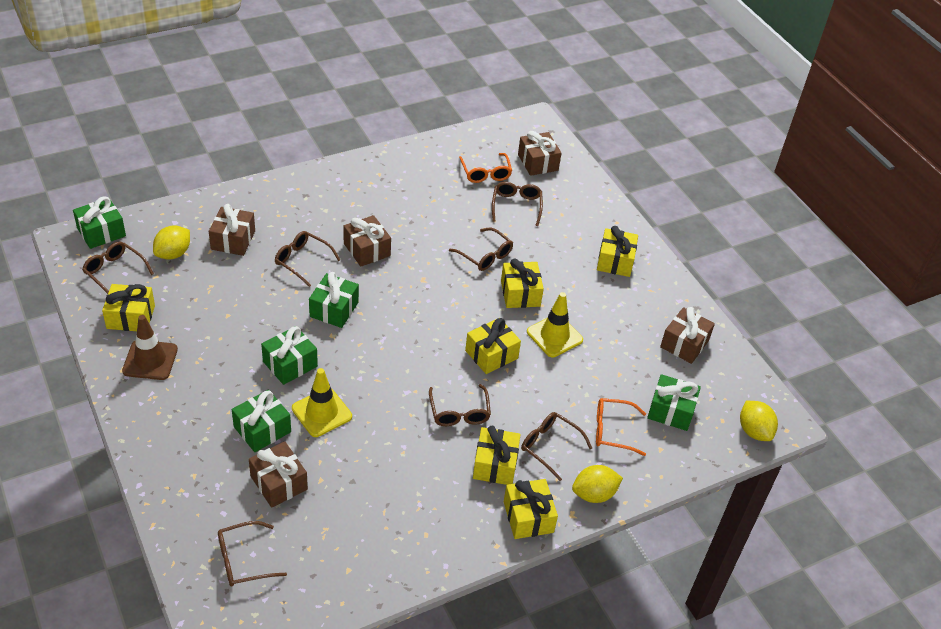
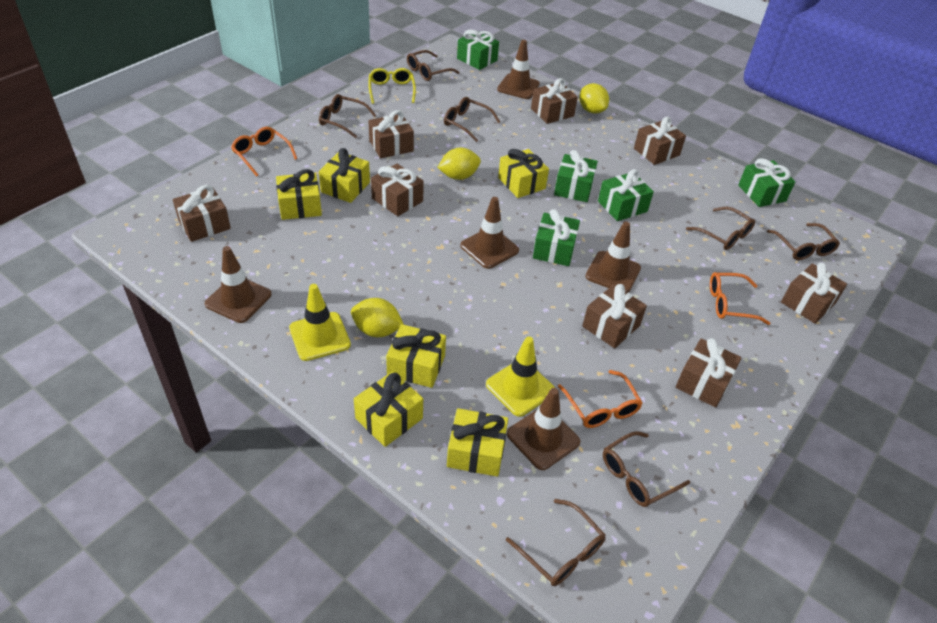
brown gift: [209,204,255,256] [249,441,308,508] [344,215,391,267] [518,131,562,176] [660,307,715,364] = 5 -> [173,185,231,242] [368,110,414,158] [371,164,424,216] [531,78,578,124] [583,284,647,348] [634,117,686,165] [676,338,742,408] [781,263,847,324] = 8
brown traffic cone: [122,315,178,380] = 1 -> [205,246,271,323] [460,197,519,269] [497,40,540,99] [507,388,580,470] [585,222,641,293] = 5
orange glasses: [459,153,512,183] [596,398,646,456] = 2 -> [231,127,297,176] [558,370,642,428] [710,272,771,325] = 3
yellow glasses: none = 0 -> [368,68,416,104] = 1

